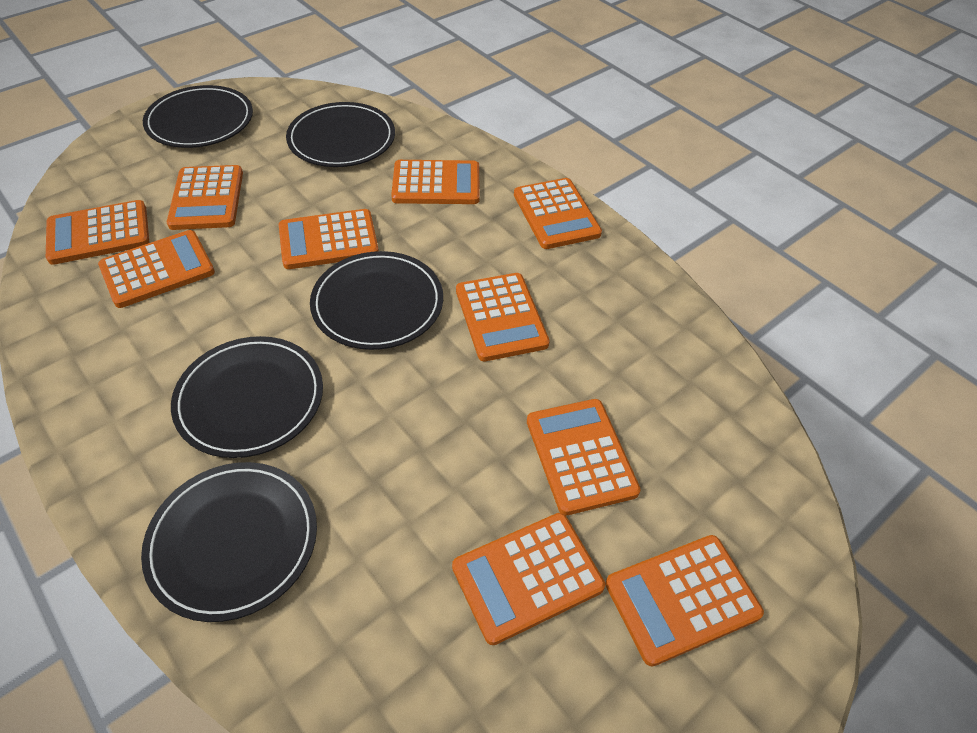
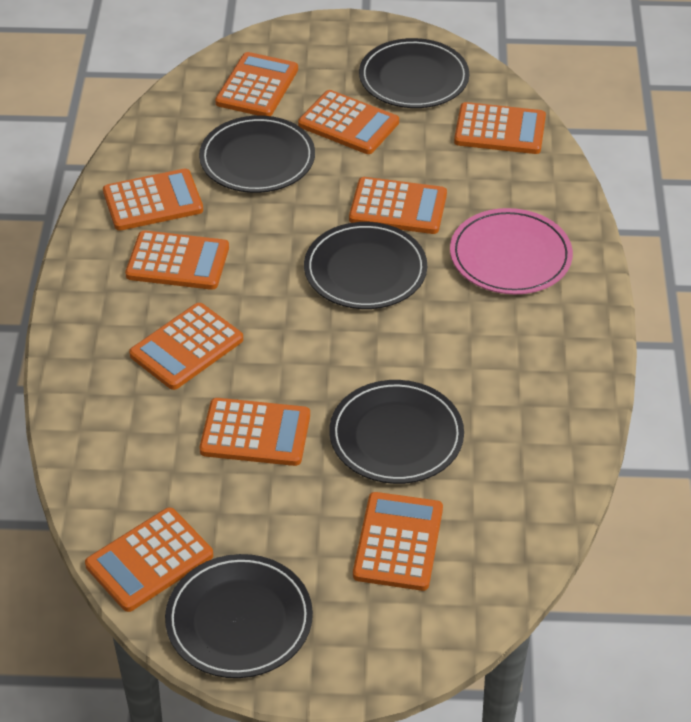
pink plate: none = 0 -> [450,208,573,294] = 1

